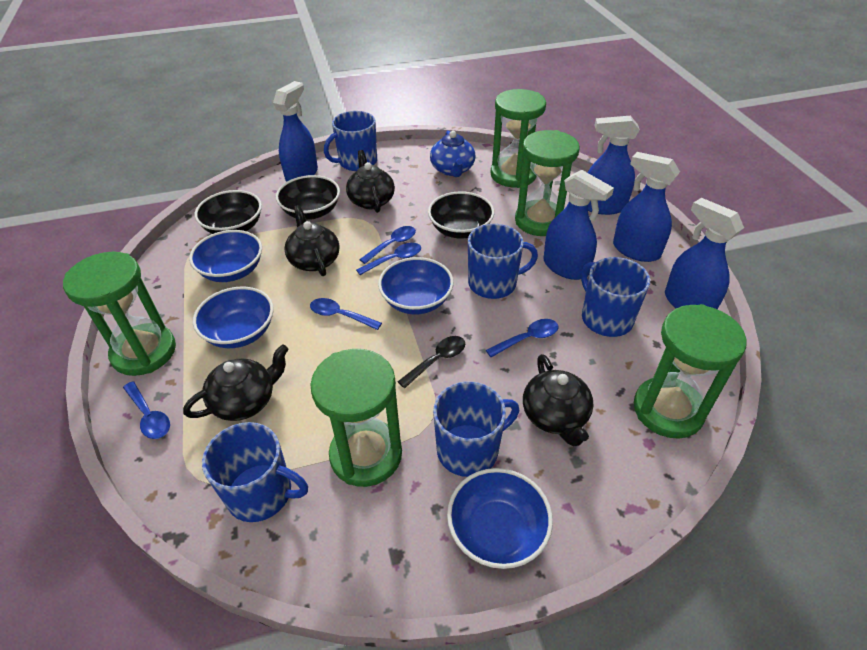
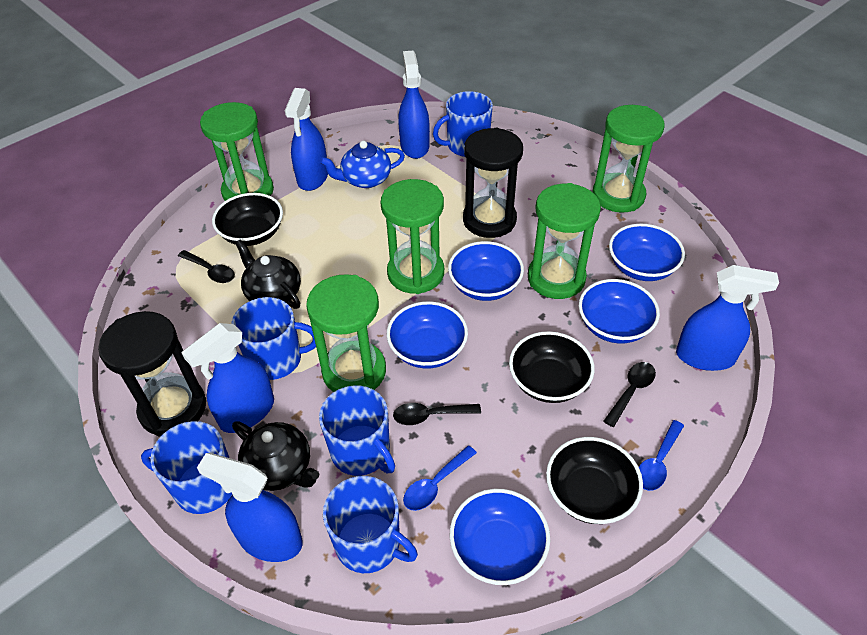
black hourglass: none = 0 -> [98,311,206,436] [463,128,523,238] = 2
black spoon: [398,336,465,388] = 1 -> [178,250,235,283] [393,403,481,425] [603,362,656,427] = 3
black teapot: [183,344,289,421] [284,205,339,276] [346,150,395,213] [523,354,593,446] = 4 -> [232,421,319,491] [235,239,301,309] = 2
blue bowl: [189,230,262,282] [193,287,274,348] [378,257,454,314] [447,468,553,569] = 4 -> [387,301,468,369] [448,241,524,301] [450,489,550,585] [579,279,660,344] [609,224,685,281] = 5
blue spoon: [123,381,170,439] [310,298,382,330] [356,243,421,275] [359,226,416,264] [486,319,558,357] = 5 -> [403,445,477,511] [639,420,684,491] = 2

